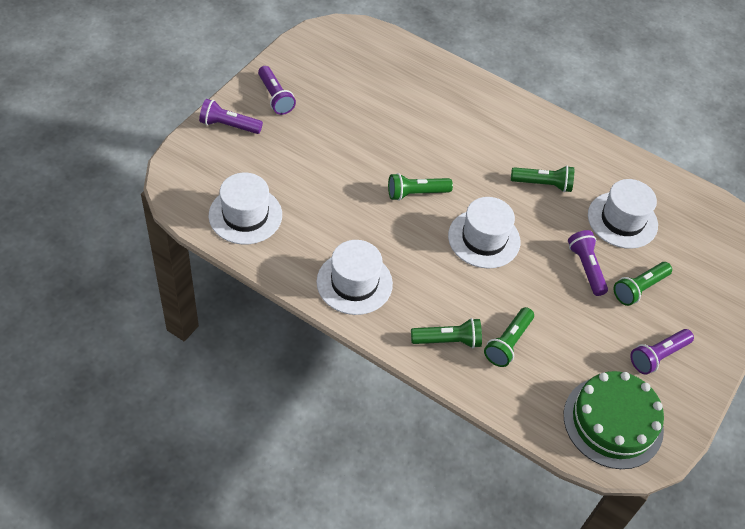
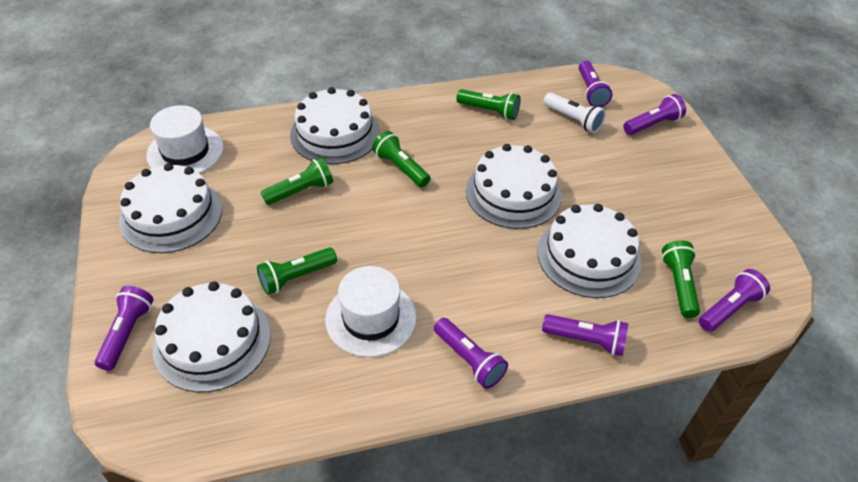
green cake: [564,371,664,469] = 1 -> none = 0
purple flashlight: [199,99,263,134] [258,66,296,115] [568,230,608,296] [630,329,694,375] = 4 -> [95,286,153,371] [434,318,508,389] [542,314,629,356] [579,61,613,107] [623,94,686,135] [699,269,770,332] = 6
white cake: none = 0 -> [119,163,222,253] [153,281,271,392] [290,87,380,164] [466,144,562,229] [537,204,641,298] = 5
white flashlight: none = 0 -> [544,93,606,133] = 1
white hat: [209,173,282,244] [317,240,393,315] [448,197,521,269] [588,179,658,249] = 4 -> [146,105,224,173] [325,266,417,357] = 2

